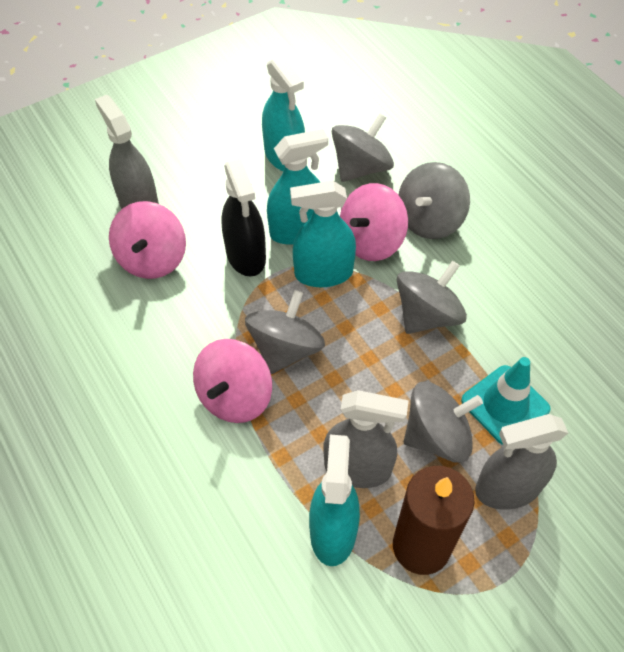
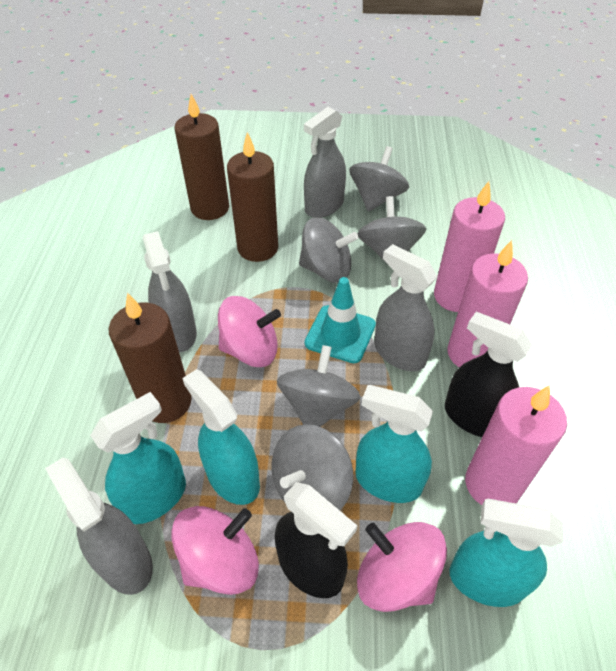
black spray bottle: [221,159,266,277] = 1 -> [275,482,357,598] [445,312,532,437] = 2
brown candle: [393,466,475,575] = 1 -> [109,293,192,423] [175,94,229,220] [227,132,278,262] = 3
grey spray bottle: [95,95,159,209] [324,390,409,488] [475,414,568,510] = 3 -> [45,458,153,595] [143,231,197,352] [304,107,346,218] [374,244,437,371] = 4
pink candle: none = 0 -> [434,181,505,312] [447,240,528,367] [465,385,567,505] = 3

